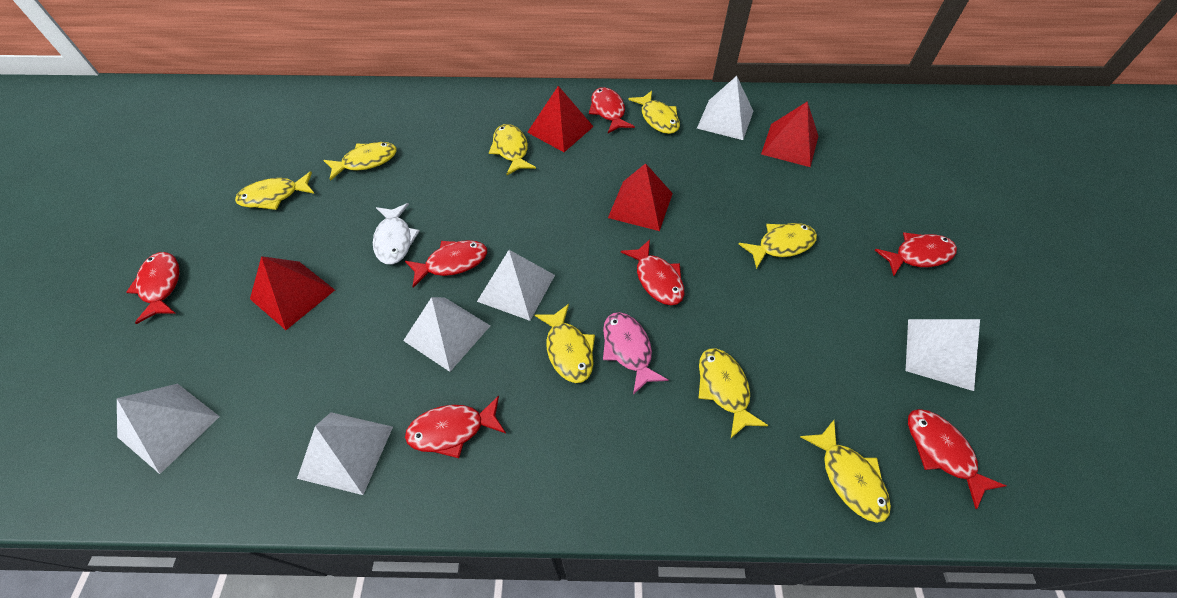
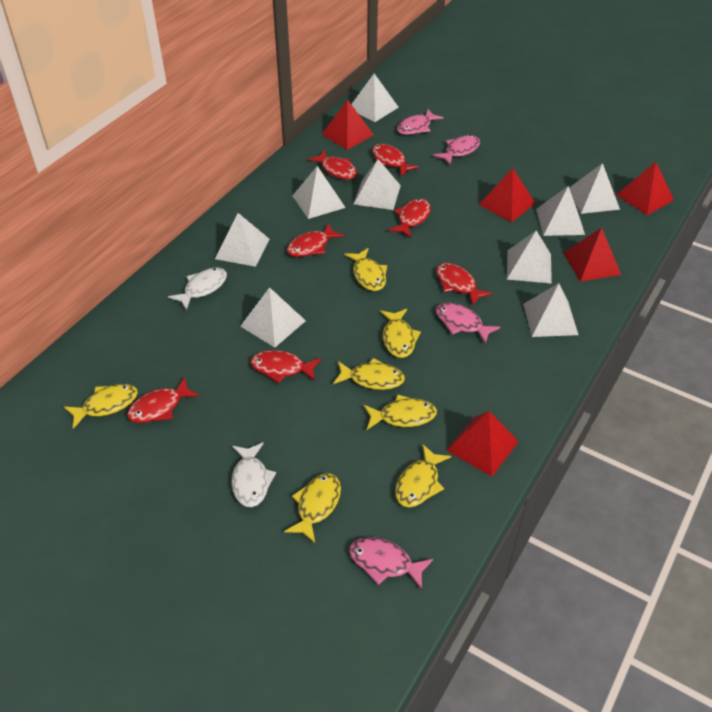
pink fish: [603,312,669,395] = 1 -> [349,537,433,590] [397,109,444,135] [433,135,480,165] [436,303,500,345] = 4
red pyramid: [250,256,335,330] [527,86,594,152] [608,163,673,231] [761,101,818,167] = 4 -> [321,99,374,150] [446,411,519,476] [479,168,535,222] [563,228,621,282] [616,162,674,215] = 5
white fish: [373,203,420,265] = 1 -> [168,267,227,310] [231,442,276,507] = 2
white pyramid: [117,384,220,474] [297,412,393,495] [403,297,490,372] [477,250,555,321] [697,76,753,140] [906,319,980,391] = 6 -> [215,213,270,267] [240,287,306,347] [292,166,346,219] [351,74,399,122] [354,159,401,210] [507,231,552,284] [523,283,578,337] [536,186,585,236] [569,163,620,214] = 9
yellow fish: [235,171,315,210] [323,142,397,181] [489,124,536,175] [535,304,595,383] [628,91,680,134] [698,348,769,438] [739,223,817,269] [800,420,891,523] = 8 -> [64,384,138,429] [284,473,341,543] [333,358,405,390] [344,248,387,291] [363,395,437,430] [380,309,421,358] [395,444,451,507] = 7

